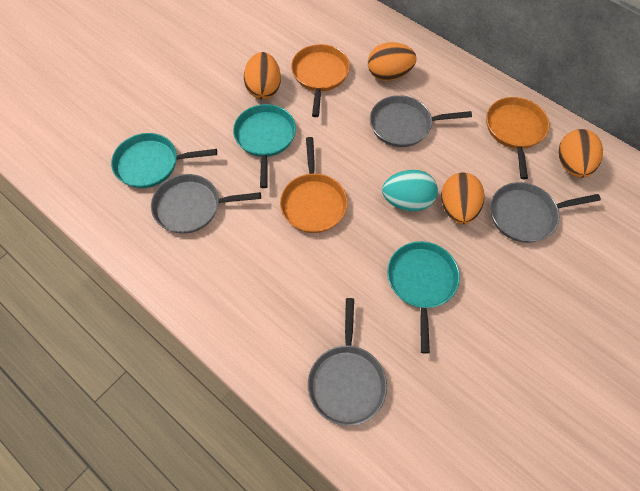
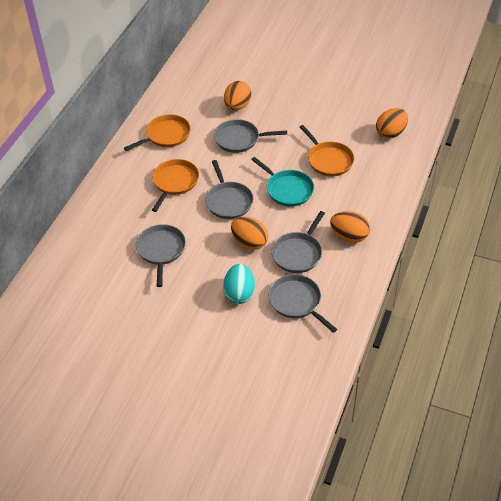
grey pan: [151,174,261,234] [308,298,387,426] [370,95,472,147] [490,182,601,243] = 4 -> [136,224,186,287] [205,160,253,219] [214,119,287,153] [268,274,337,333] [271,211,325,273] = 5
turquoise pan: [111,133,217,188] [233,104,296,188] [387,241,460,354] = 3 -> [251,157,314,206] = 1

